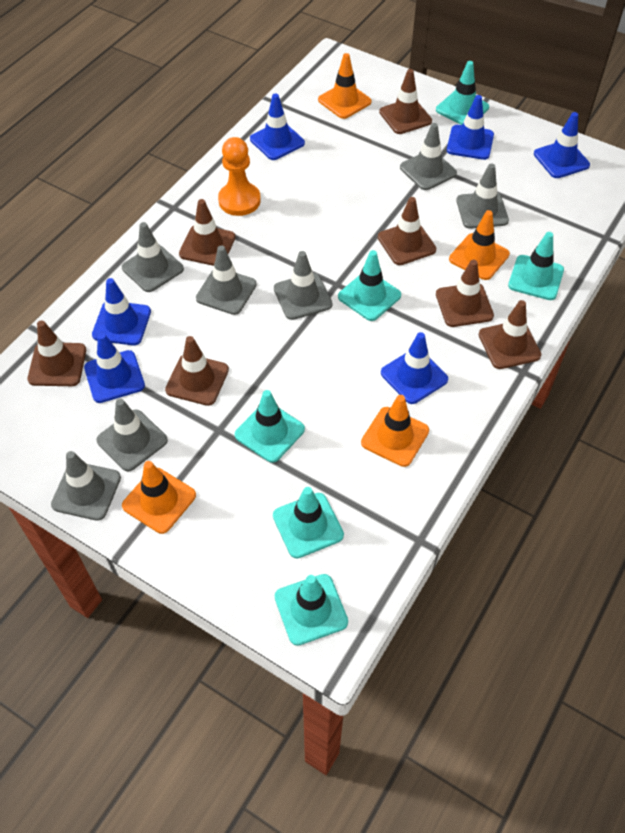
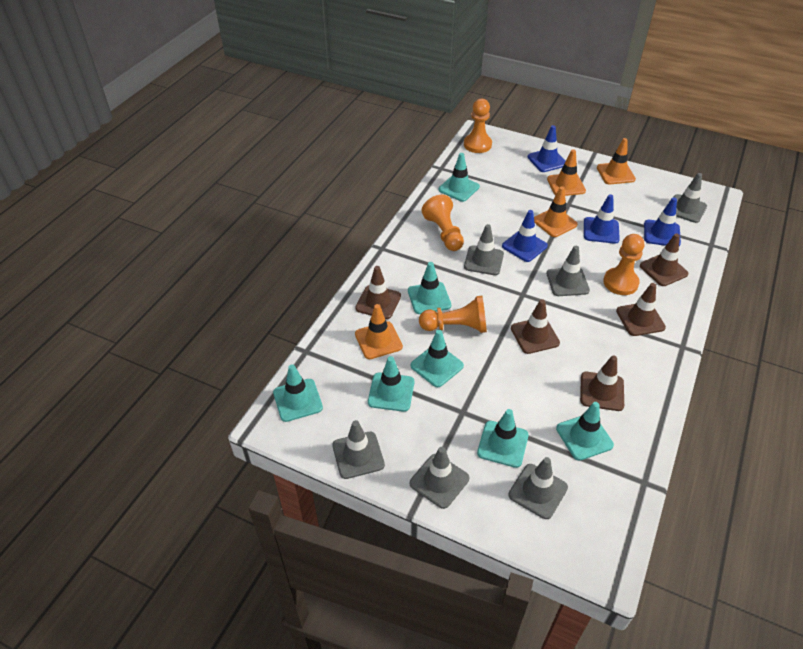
blue traffic cone: [84,333,145,403] [92,278,151,345] [250,93,305,160] [381,332,448,404] [447,95,494,160] [534,112,590,178] = 6 -> [502,210,548,262] [528,125,566,172] [584,194,620,244] [644,197,681,246] = 4
brown traffic cone: [27,320,86,386] [165,336,229,406] [179,199,235,266] [378,197,436,265] [379,69,432,134] [436,260,494,327] [479,300,541,369] = 7 -> [355,266,401,319] [511,299,560,354] [580,356,624,411] [616,283,666,336] [640,234,689,286] = 5
grey traffic cone: [51,451,121,521] [96,398,168,471] [122,222,184,292] [196,246,257,315] [274,251,332,320] [400,123,457,190] [456,163,509,229] = 7 -> [332,420,385,479] [410,447,469,509] [464,224,504,275] [508,457,568,519] [546,246,590,296] [674,173,707,223] = 6
orange pawn: [218,137,261,216] = 1 -> [419,296,487,333] [422,195,464,251] [464,98,492,153] [603,234,644,295] = 4
turquoise traffic cone: [235,390,305,463] [273,487,344,558] [275,574,348,646] [338,250,401,321] [436,61,489,125] [508,232,564,300] = 6 -> [273,364,323,422] [368,356,414,412] [408,262,451,314] [411,330,464,387] [438,153,480,202] [477,409,529,468] [556,402,614,461] = 7

